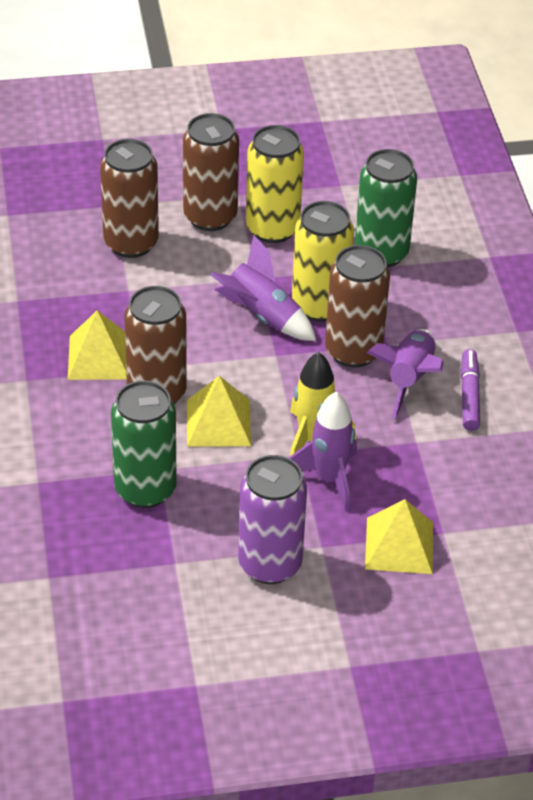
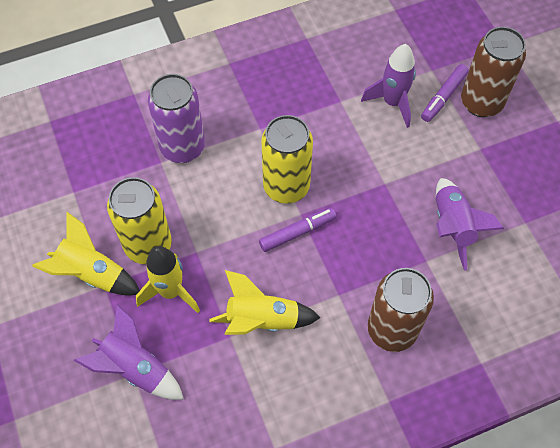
brown can: [100,139,159,258] [124,286,187,404] [183,113,239,231] [325,245,390,368] = 4 -> [368,268,434,352] [461,27,526,117] = 2
green can: [111,381,177,508] [355,149,417,267] = 2 -> none = 0
purple marker: [461,349,480,431] = 1 -> [259,208,336,252] [421,64,469,122] = 2
yellow pyramid: [68,310,127,380] [187,376,251,447] [365,499,433,574] = 3 -> none = 0
yellow rocket: [290,352,356,456] = 1 -> [32,212,140,296] [136,246,200,313] [210,270,320,335] = 3

